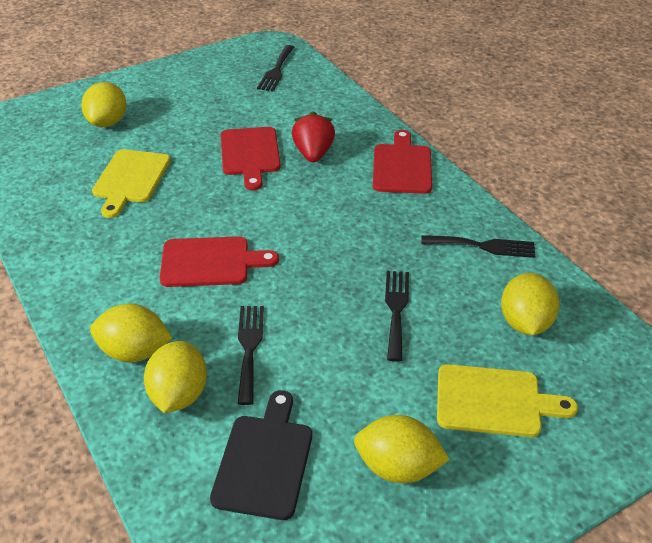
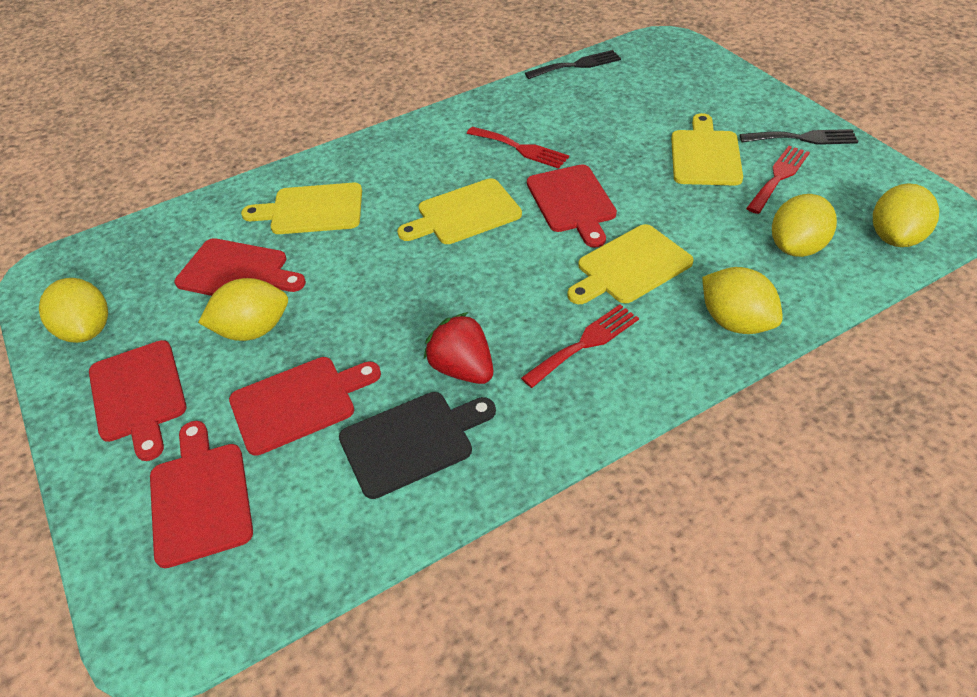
black fork: [238,306,264,405] [257,45,295,91] [385,271,409,362] [421,235,535,258] = 4 -> [525,50,621,79] [740,129,858,145] = 2
red cutting board: [160,236,279,287] [221,127,281,190] [373,130,432,194] = 3 -> [89,340,186,461] [150,421,253,568] [174,238,306,296] [229,357,381,456] [527,164,617,248] = 5
red fork: none = 0 -> [467,127,569,169] [521,304,639,388] [746,146,810,214] = 3
yellow cutting board: [92,149,170,218] [437,364,578,437] = 2 -> [241,183,362,234] [397,178,522,244] [567,224,694,304] [671,113,743,186] = 4

